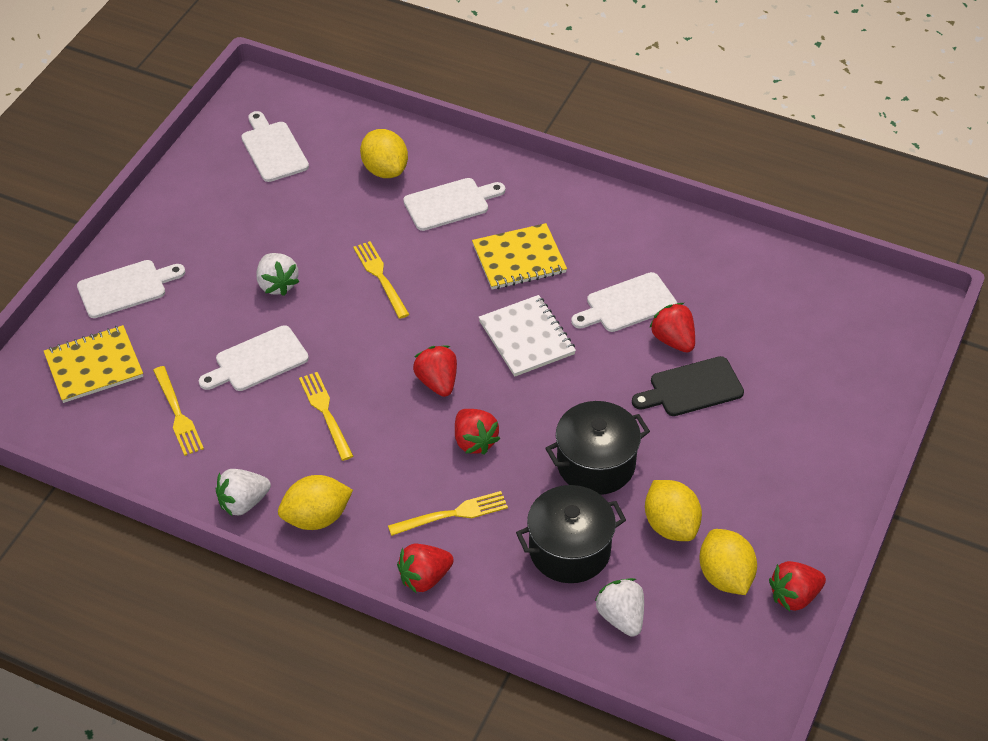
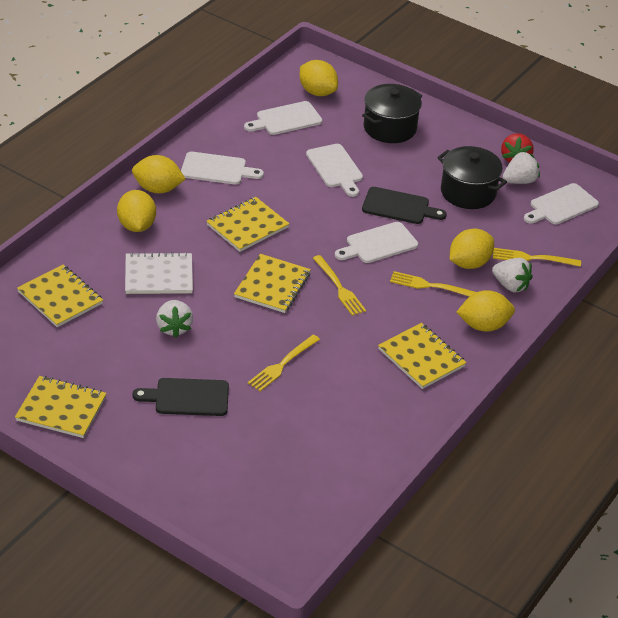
black cutting board: [632,356,744,416] = 1 -> [133,378,229,416] [362,187,447,224] = 2
red strawberry: [397,544,454,594] [413,345,457,397] [455,409,500,455] [649,303,695,352] [769,561,826,611] = 5 -> [501,133,533,163] = 1
yellow lemon: [278,475,353,530] [360,129,408,178] [645,480,702,541] [699,529,757,595] = 4 -> [117,190,156,232] [132,155,185,193] [299,60,338,96] [450,229,494,269] [456,290,515,332] = 5
yellow notebook: [44,325,143,403] [472,223,567,290] = 2 -> [15,376,107,438] [17,265,103,327] [206,197,290,252] [234,254,311,313] [378,323,467,389] = 5

